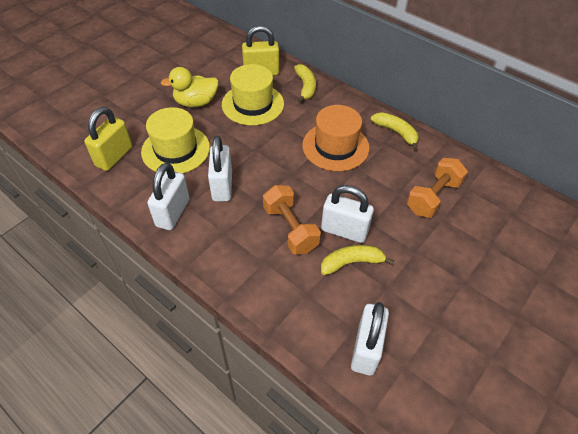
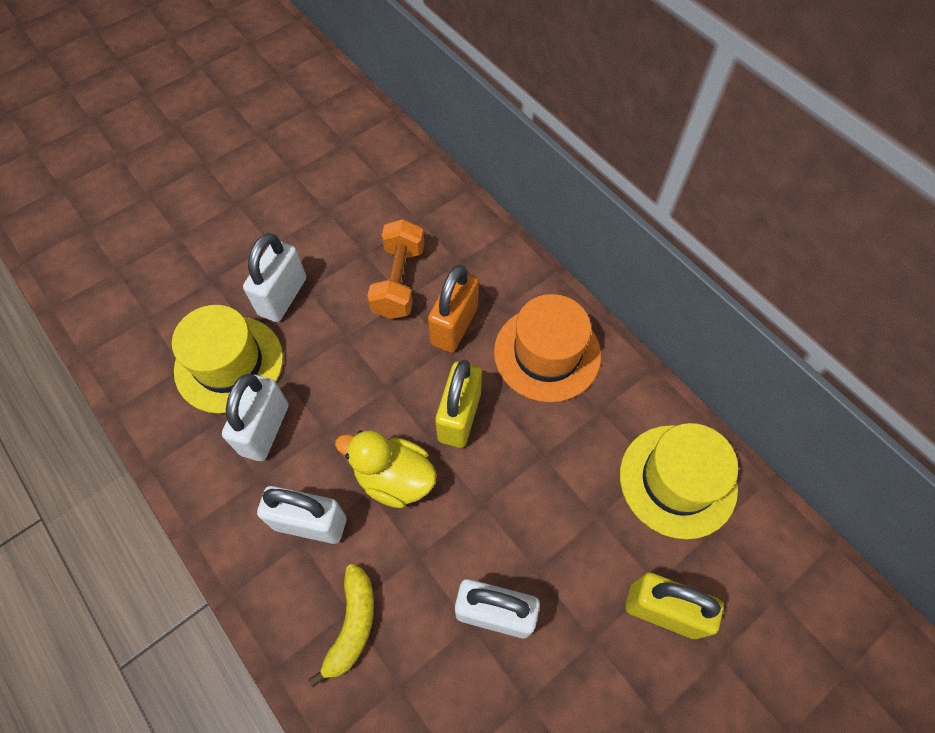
orange dumbbell: [263,185,321,254] [407,158,468,218] = 2 -> [367,219,424,319] = 1
orange padlock: none = 0 -> [428,264,479,353] = 1
yellow banana: [294,64,316,103] [321,245,394,275] [371,112,419,150] = 3 -> [308,564,374,687] = 1

